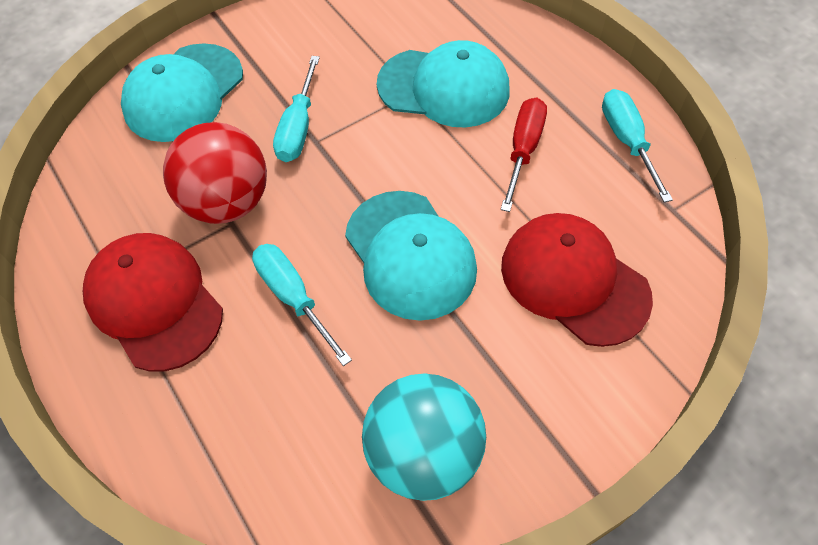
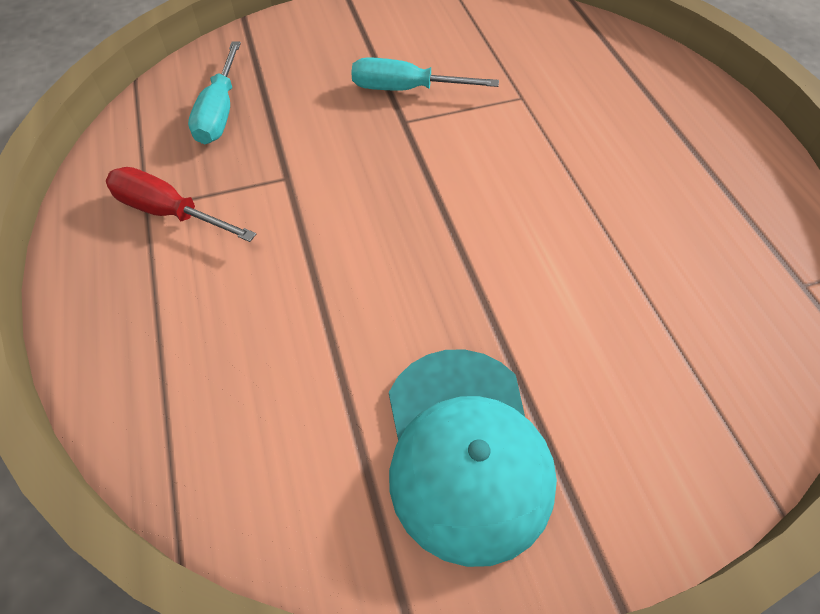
red ball: [163,122,267,224] = 1 -> none = 0
red cap: [83,233,223,372] [501,213,653,347] = 2 -> none = 0
turquoise ball: [362,373,486,501] = 1 -> none = 0
turquoise cap: [121,43,243,142] [345,191,477,321] [377,40,510,128] = 3 -> [389,349,557,567] = 1
turquoise screwdriver: [252,244,352,366] [273,56,320,162] [602,89,673,203] = 3 -> [188,41,241,144] [351,57,499,91] = 2

